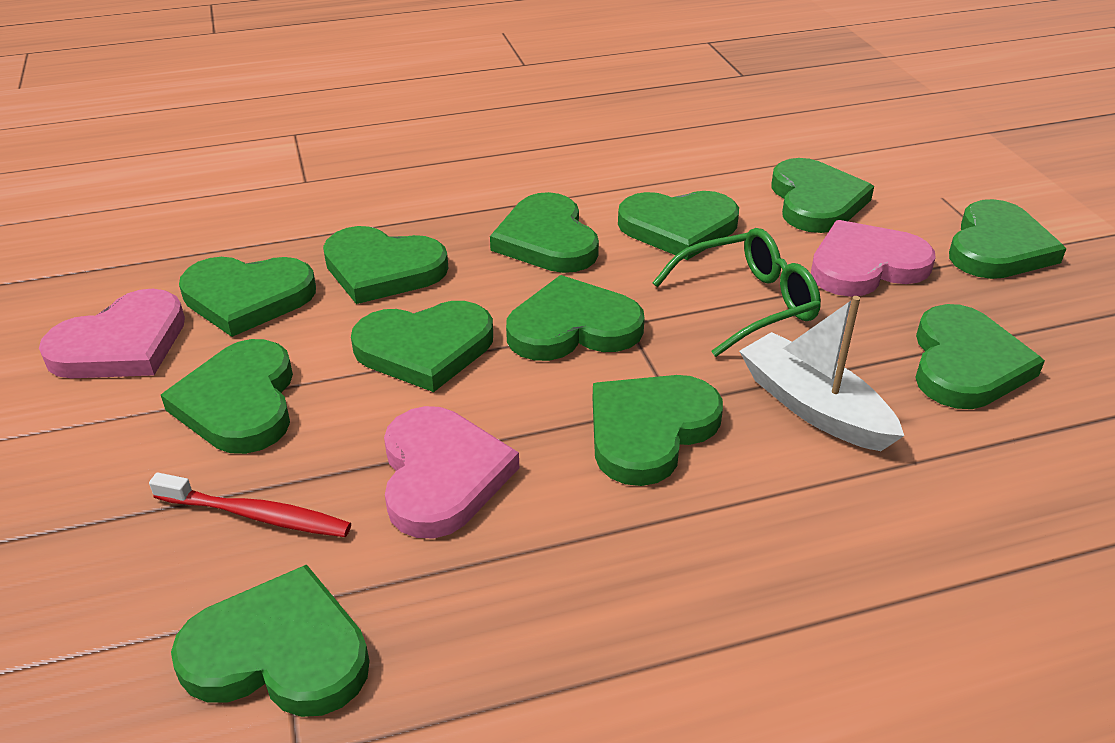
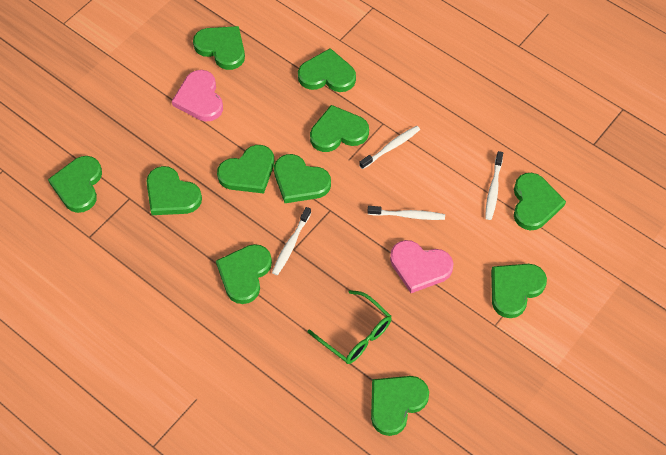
green heart: [161,339,293,454] [171,564,369,717] [179,257,316,337] [323,226,448,304] [351,301,493,392] [490,192,599,273] [506,275,645,361] [593,375,723,486] [618,191,739,260] [771,158,874,233] [915,304,1045,409] [949,199,1067,279] = 12 -> [48,156,102,213] [146,166,202,215] [193,26,245,70] [216,244,272,304] [217,145,274,194] [274,154,331,203] [298,48,356,92] [310,105,369,152] [371,376,429,436] [491,264,547,318] [514,173,566,230] = 11
pink heart: [39,289,185,378] [384,406,519,539] [811,220,936,297] = 3 -> [172,70,223,122] [390,240,453,293] = 2
red toothbrush: [149,473,351,537] = 1 -> none = 0
white boat: [739,296,904,451] = 1 -> none = 0
white toothbrush: none = 0 -> [272,207,311,275] [359,126,420,169] [367,206,445,220] [485,151,503,220] = 4

